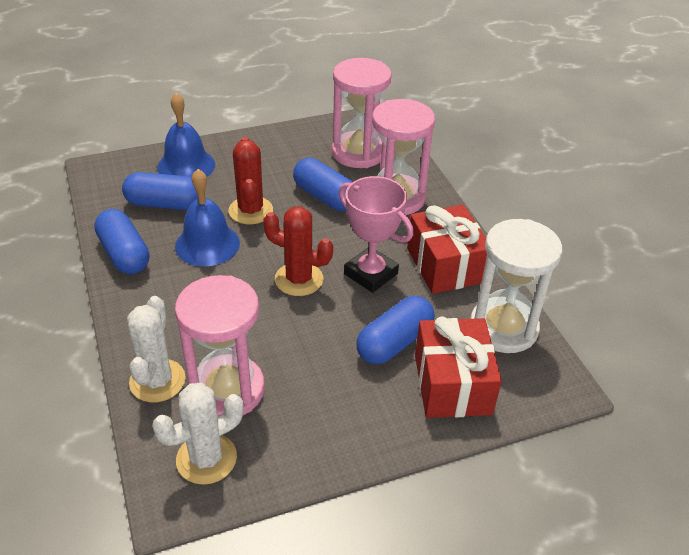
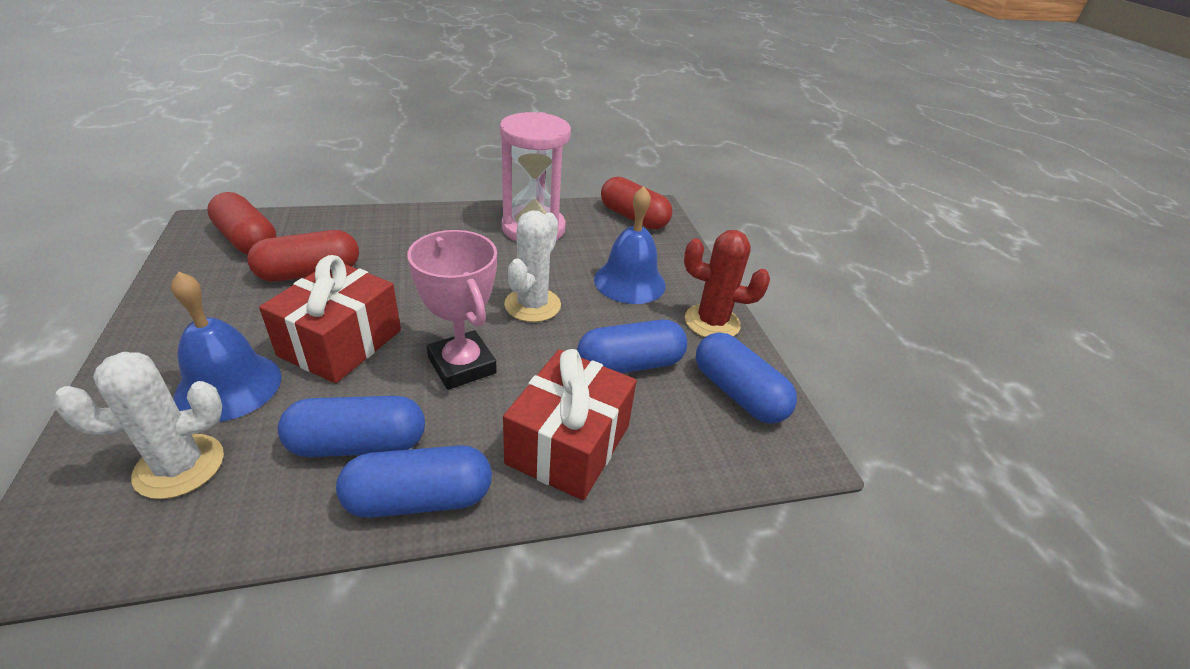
pink hourglass: [175,275,265,416] [332,58,392,168] [372,99,435,215] = 3 -> [500,112,571,242] = 1
red cactus: [228,137,273,224] [263,206,333,296] = 2 -> [684,230,770,337] = 1
red capsule: none = 0 -> [207,192,277,255] [247,230,359,282] [601,176,673,230] = 3
white hourglass: [470,219,562,353] = 1 -> none = 0

